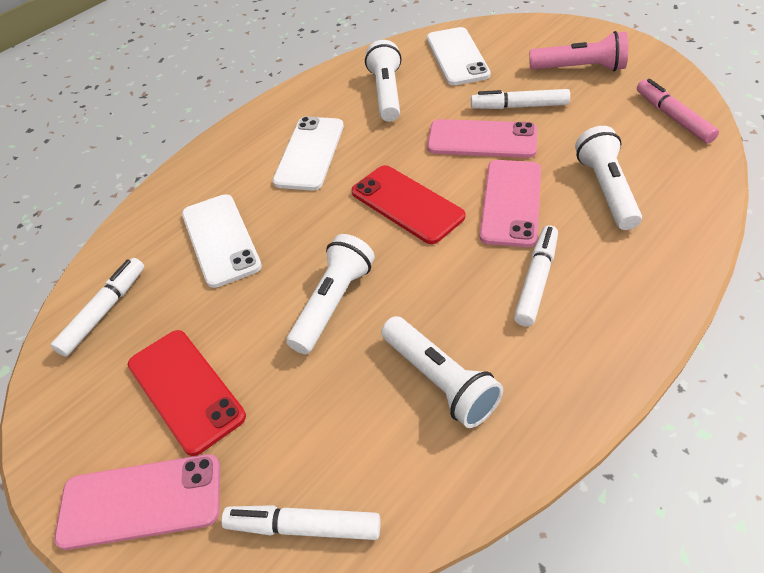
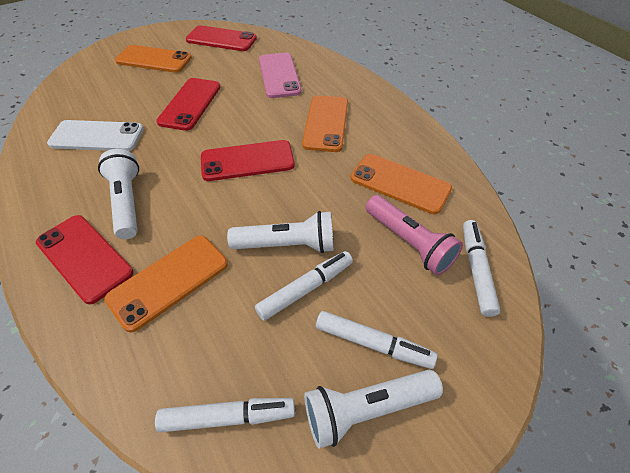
orange phone: none = 0 -> [104,235,228,333] [115,45,192,73] [302,95,348,152] [351,154,452,214] = 4
pink marker: [637,79,719,143] = 1 -> none = 0
pink phone: [54,454,220,550] [427,119,537,158] [479,160,541,247] = 3 -> [259,53,302,98] = 1
red phone: [128,330,246,456] [351,165,465,244] = 2 -> [36,215,134,304] [156,78,221,131] [186,25,257,51] [201,140,295,181] = 4
white flashlight: [286,234,375,354] [365,40,402,122] [381,316,503,428] [575,126,642,230] = 4 -> [98,149,139,239] [227,211,334,253] [304,370,443,449] = 3
white phone: [182,194,262,288] [273,116,344,191] [427,27,491,85] = 3 -> [47,120,144,151] = 1

